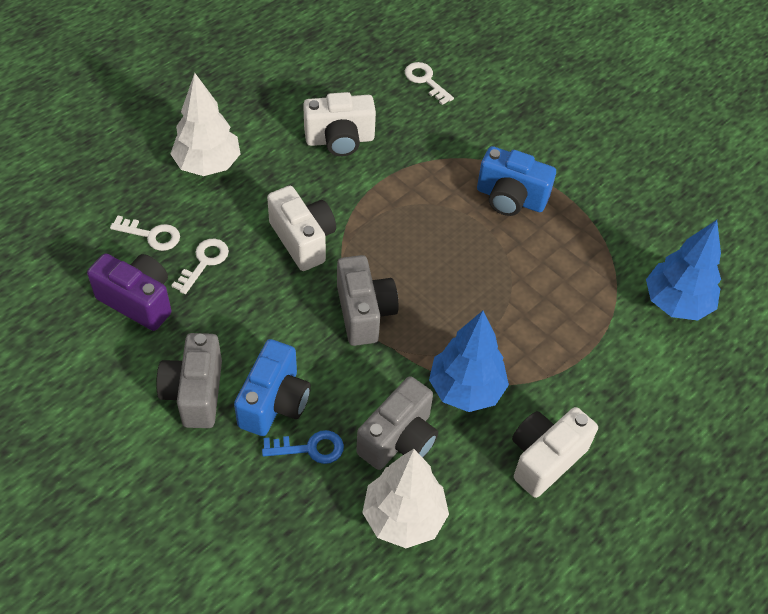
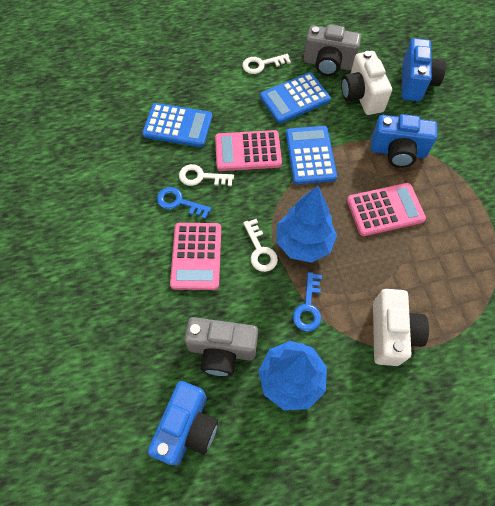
blue calculator: none = 0 -> [142,103,212,147] [260,73,331,123] [286,126,337,184] = 3
blue camera: [234,339,311,436] [477,146,556,216] = 2 -> [148,381,218,465] [371,114,437,168] [402,38,446,101] = 3
blue key: [262,430,344,464] = 1 -> [157,187,211,219] [293,272,322,331] = 2
grey camera: [156,333,222,428] [337,255,399,346] [356,376,438,470] = 3 -> [184,317,258,376] [304,24,361,76] = 2
pink calculator: none = 0 -> [170,223,221,290] [215,130,282,171] [347,183,426,236] = 3
purple camera: [87,253,171,331] = 1 -> none = 0
white camera: [267,186,336,271] [303,92,376,156] [512,407,598,498] = 3 -> [341,51,392,115] [373,289,429,366] = 2
white tree: [170,73,240,176] [362,449,449,548] = 2 -> none = 0

